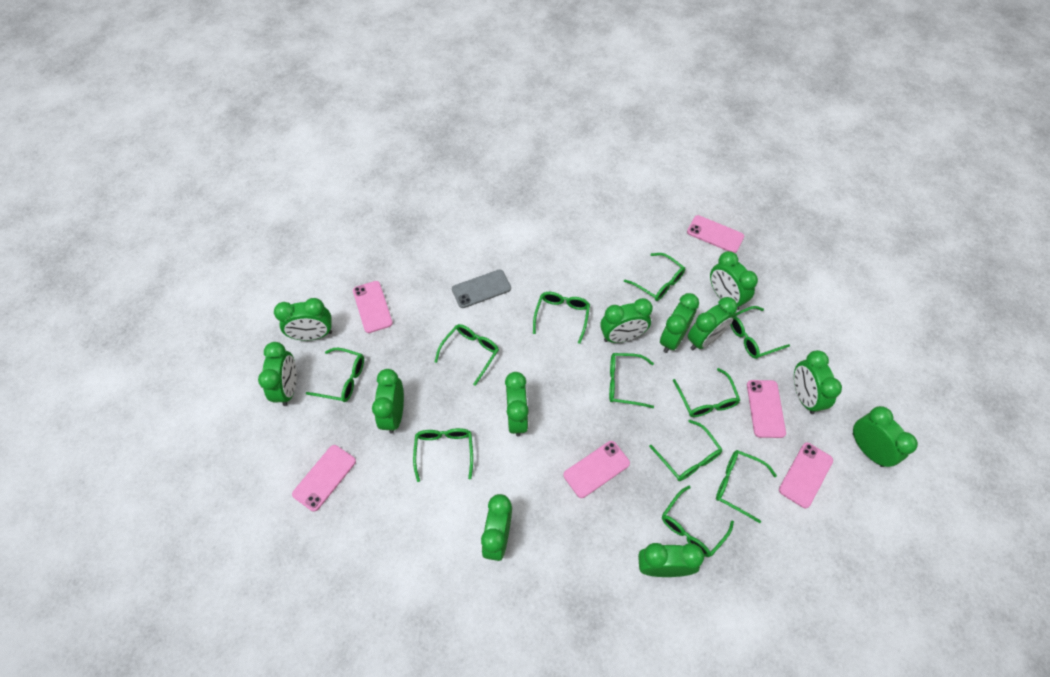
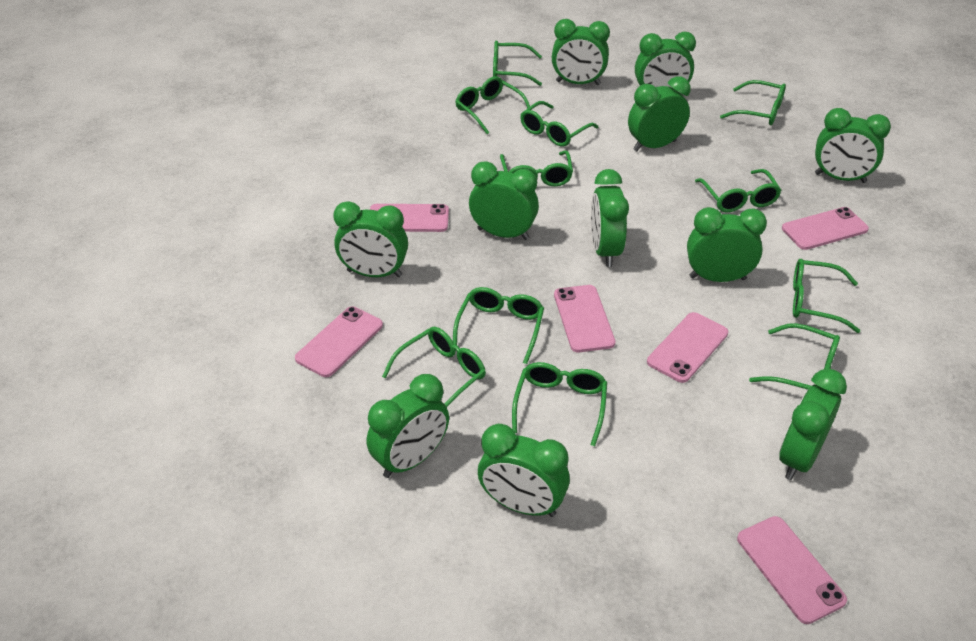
green clock: [258,342,297,406] [274,298,332,341] [372,369,404,434] [481,494,512,561] [505,372,529,437] [600,298,653,343] [638,543,704,577] [660,293,699,353] [688,297,737,350] [710,251,758,310] [794,350,842,414] [853,406,918,467] = 12 -> [333,201,408,277] [367,374,449,478] [469,161,539,240] [478,424,570,517] [552,19,610,85] [591,169,629,267] [628,76,691,151] [635,32,696,95] [687,207,767,282] [779,369,847,480] [815,108,891,183] = 11
grey phone: [452,269,511,308] = 1 -> none = 0

